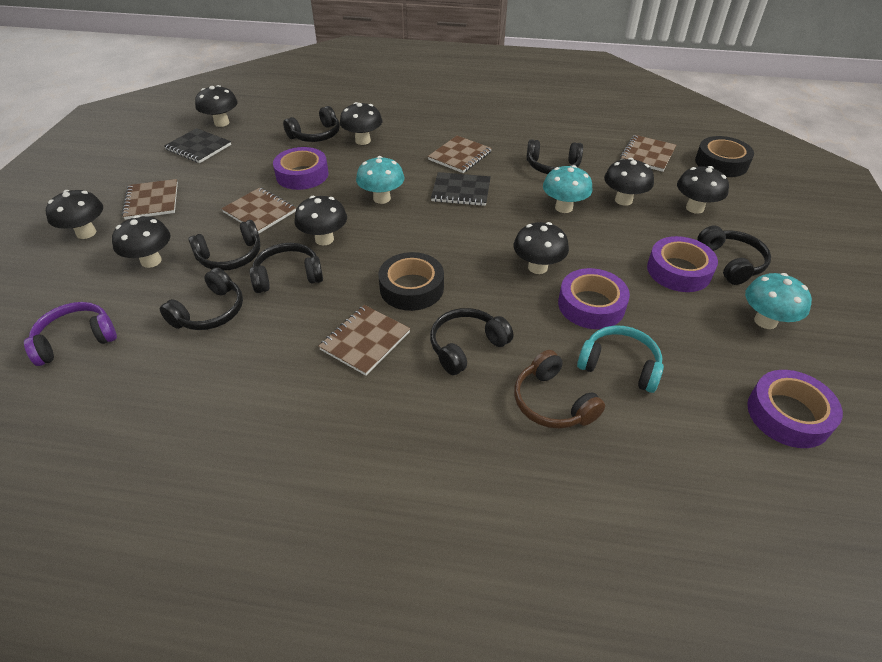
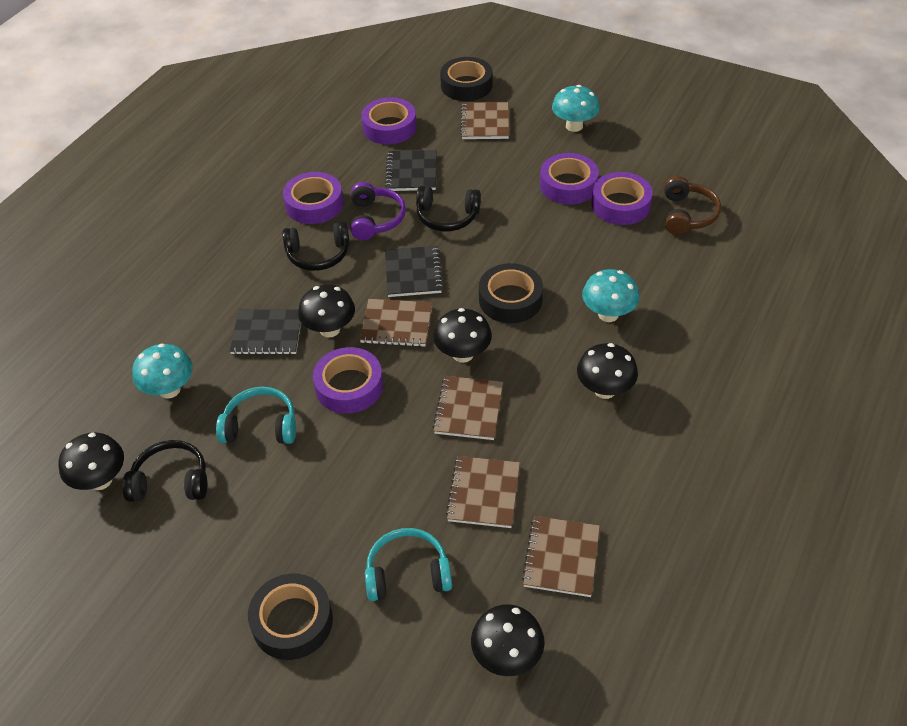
black headphones: [160,267,243,330] [189,220,260,271] [250,243,323,293] [283,106,340,142] [430,308,514,375] [526,139,583,174] [697,225,771,285] = 7 -> [122,440,207,502] [283,222,350,271] [416,186,481,231] = 3
black mushroom: [46,190,103,239] [112,215,171,268] [195,85,238,127] [295,196,347,245] [340,102,382,145] [514,222,569,274] [604,158,654,206] [677,166,729,214] = 8 -> [59,432,124,490] [298,285,355,338] [433,308,492,363] [471,604,545,676] [577,343,638,399] = 5
black notebook: [164,128,231,163] [431,172,491,206] = 2 -> [229,309,301,355] [385,150,436,191] [385,246,443,297] = 3
black tape: [378,252,444,311] [695,136,754,177] = 2 -> [248,574,333,660] [440,57,493,101] [479,263,543,323] = 3
purple tape: [273,147,328,190] [558,268,630,329] [647,236,718,292] [747,370,843,448] = 4 -> [283,172,343,224] [313,347,383,414] [361,97,417,145] [540,153,599,205] [591,172,653,225] = 5
turquoise headphones: [577,325,664,393] = 1 -> [216,387,296,444] [365,528,452,601] = 2

